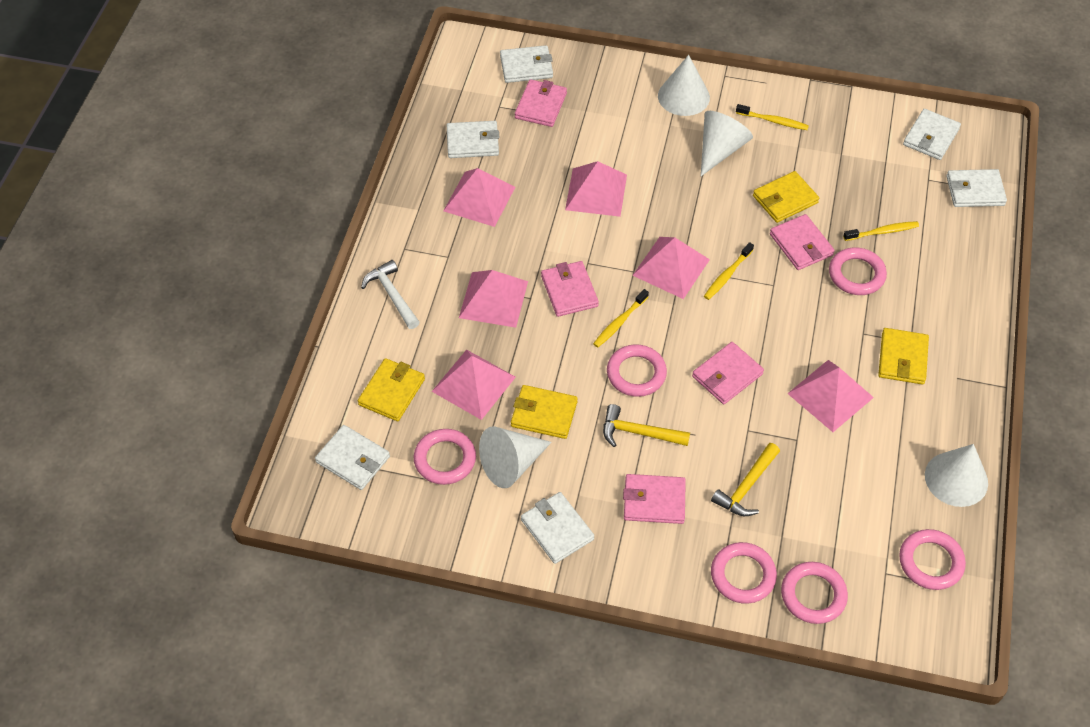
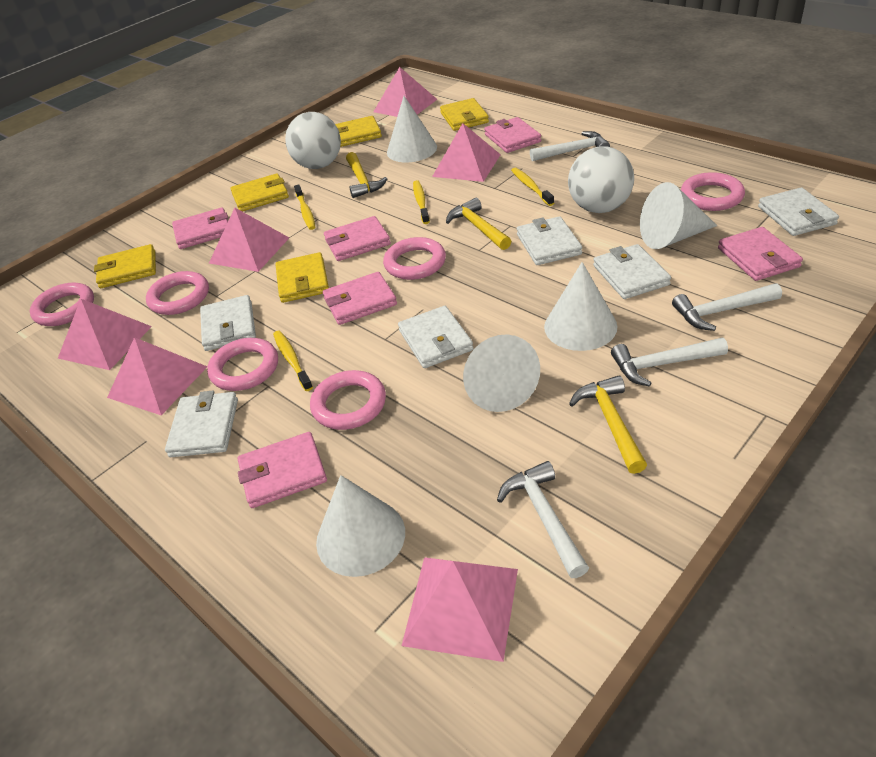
pink wallet: [515,79,567,127] [541,261,599,317] [623,474,686,524] [692,342,764,404] [770,214,835,270] = 5 -> [172,208,228,249] [238,432,327,508] [323,272,397,325] [324,216,391,261] [484,117,541,153] [718,227,803,281] = 6
white ball: none = 0 -> [285,112,341,169] [568,146,634,213] = 2
white cone: [479,426,552,488] [658,55,710,116] [701,111,753,176] [925,444,988,507] = 4 -> [316,475,405,577] [387,96,437,162] [463,334,540,412] [544,262,617,351] [640,182,717,249] = 5
white hammer: [361,260,419,329] = 1 -> [497,461,589,578] [530,131,610,161] [611,338,728,387] [672,283,782,331] = 4
yellow hammer: [603,404,690,447] [711,443,780,516] = 2 -> [346,152,387,198] [446,198,511,250] [569,376,647,474] = 3
yellow wallet: [358,358,425,421] [511,385,578,439] [753,171,819,223] [878,328,929,384] = 4 -> [94,244,156,288] [230,173,289,212] [275,252,329,303] [335,116,382,147] [440,98,489,131] = 5

